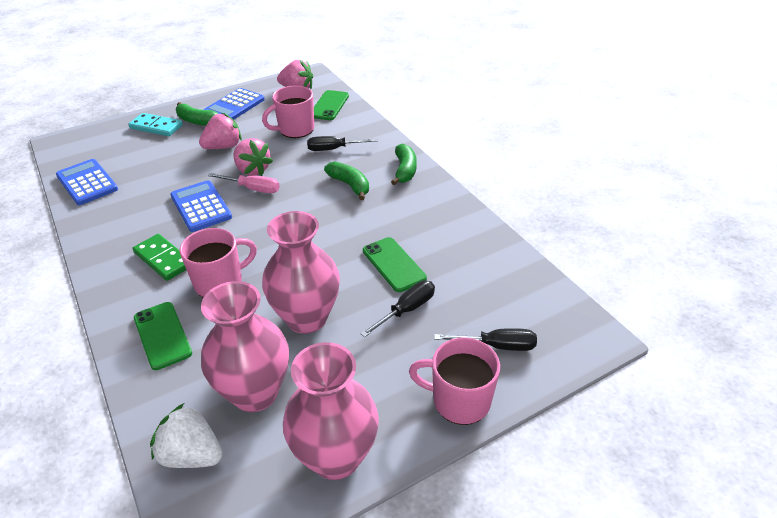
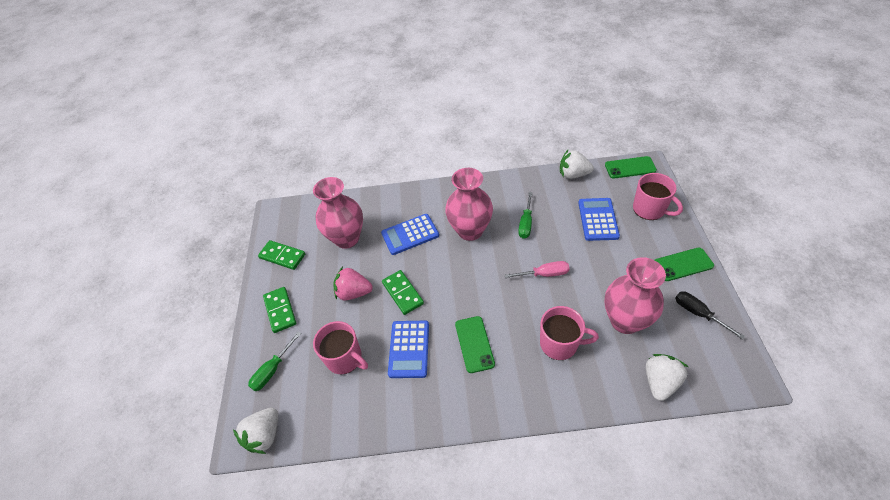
black screwdriver: [307,136,378,151] [360,281,435,337] [434,328,537,351] = 3 -> [675,291,745,340] = 1
green banana: [176,102,219,126] [324,162,369,200] [391,144,417,185] = 3 -> none = 0
green domino: [133,234,186,281] = 1 -> [258,240,305,270] [263,287,296,333] [382,270,424,315] = 3
green screwdriver: none = 0 -> [248,332,301,391] [518,192,533,239] = 2
pink strawberry: [199,113,242,149] [233,138,273,176] [277,60,313,89] = 3 -> [333,267,373,300] = 1
turquoise domino: [128,113,183,136] = 1 -> none = 0
white strawberry: [150,403,223,468] = 1 -> [233,408,278,454] [560,150,594,179] [646,354,688,401] = 3

